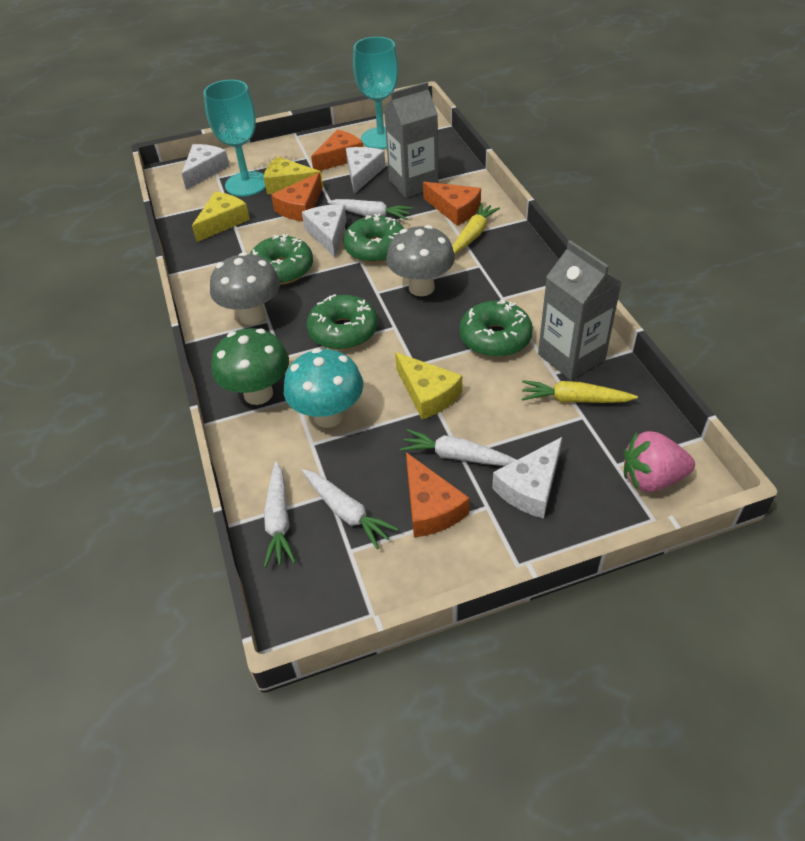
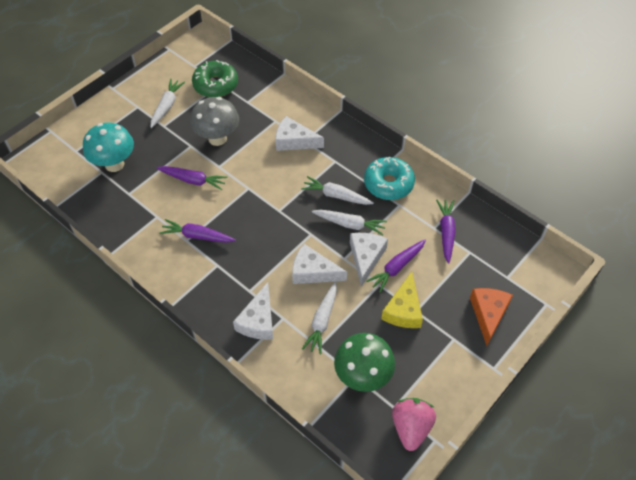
green donut: [250,234,313,285] [307,294,378,350] [343,214,404,263] [459,299,533,357] = 4 -> [192,60,238,97] = 1
grey carton: [384,82,439,198] [538,240,622,380] = 2 -> none = 0
grey mushroom: [210,252,280,325] [386,225,455,296] = 2 -> [190,97,239,146] = 1
orange cheese: [271,173,322,221] [311,130,363,171] [406,452,470,537] [423,182,481,226] = 4 -> [470,288,513,346] = 1
purple carrot: none = 0 -> [157,166,227,190] [159,219,236,243] [366,240,426,293] [436,200,456,263] = 4
turquoise donut: none = 0 -> [364,156,415,200] = 1
turquoise goblet: [204,80,266,196] [353,37,399,149] = 2 -> none = 0
yellow carrot: [452,203,500,254] [522,380,638,403] = 2 -> none = 0
yellow cheese: [192,192,250,242] [264,157,323,194] [395,352,462,420] = 3 -> [381,272,423,328] = 1

